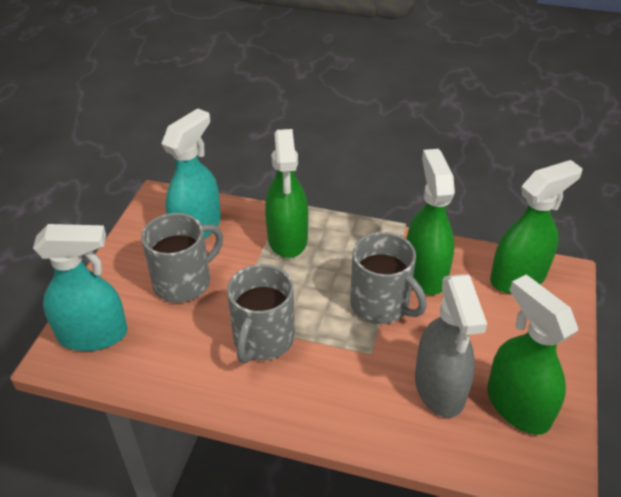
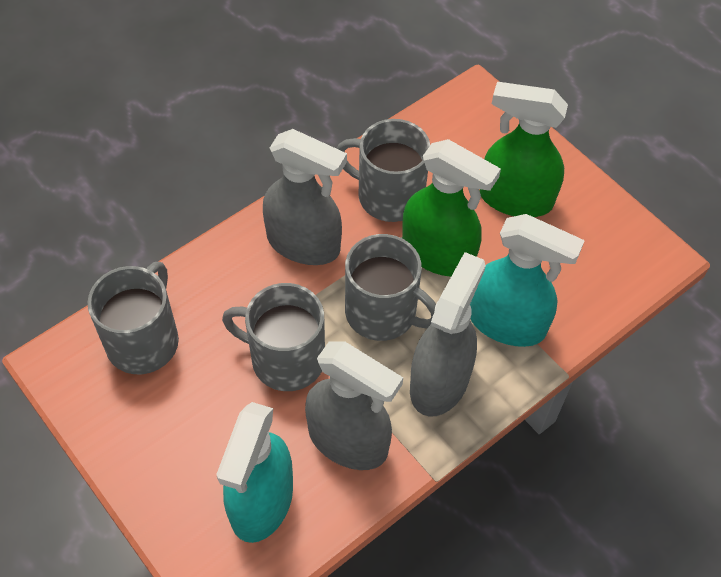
green spray bottle: [265,129,308,258] [407,149,455,295] [487,275,578,435] [490,160,582,294] = 4 -> [402,139,501,277] [480,82,568,217] = 2
grey mug: [141,213,223,303] [227,264,295,363] [350,232,427,324] = 3 -> [87,262,179,374] [222,283,325,391] [337,119,430,222] [345,234,436,341] = 4
grey spray bottle: [415,274,487,418] = 1 -> [263,129,347,265] [305,341,403,470] [410,252,486,416] = 3

